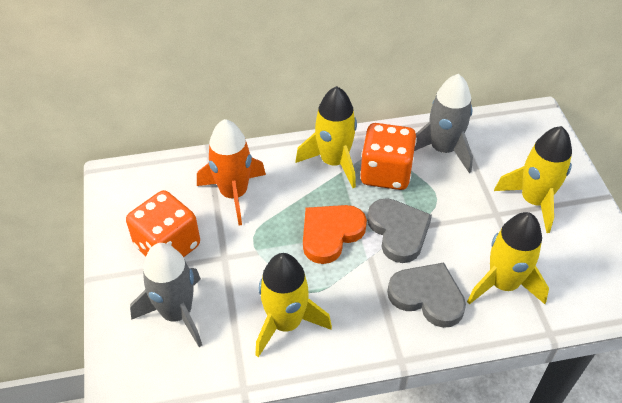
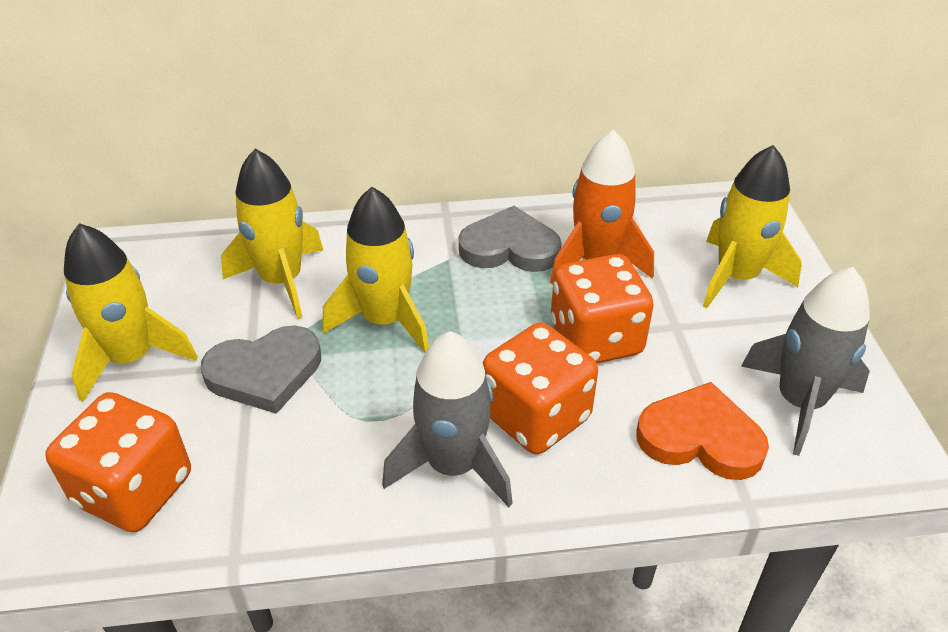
orange dice: [126,190,200,257] [360,123,417,190] = 2 -> [45,392,191,532] [483,322,598,454] [551,254,654,363] = 3

